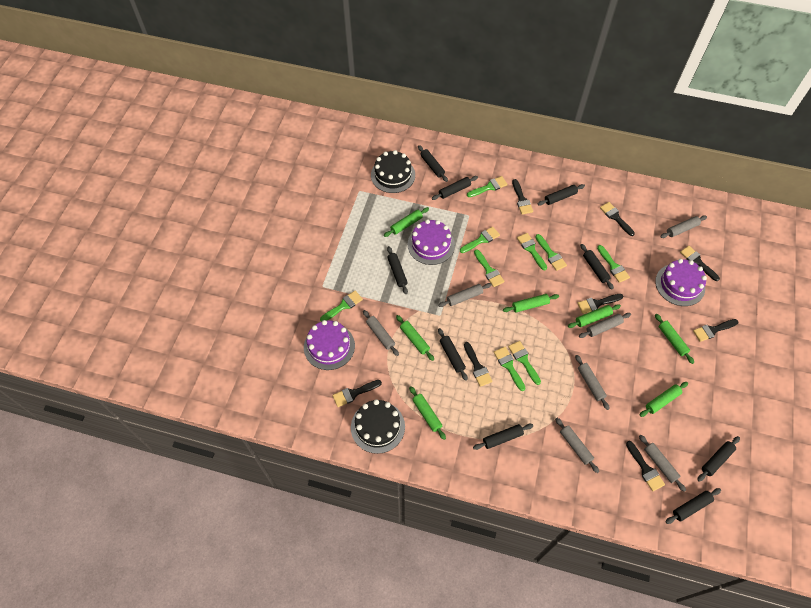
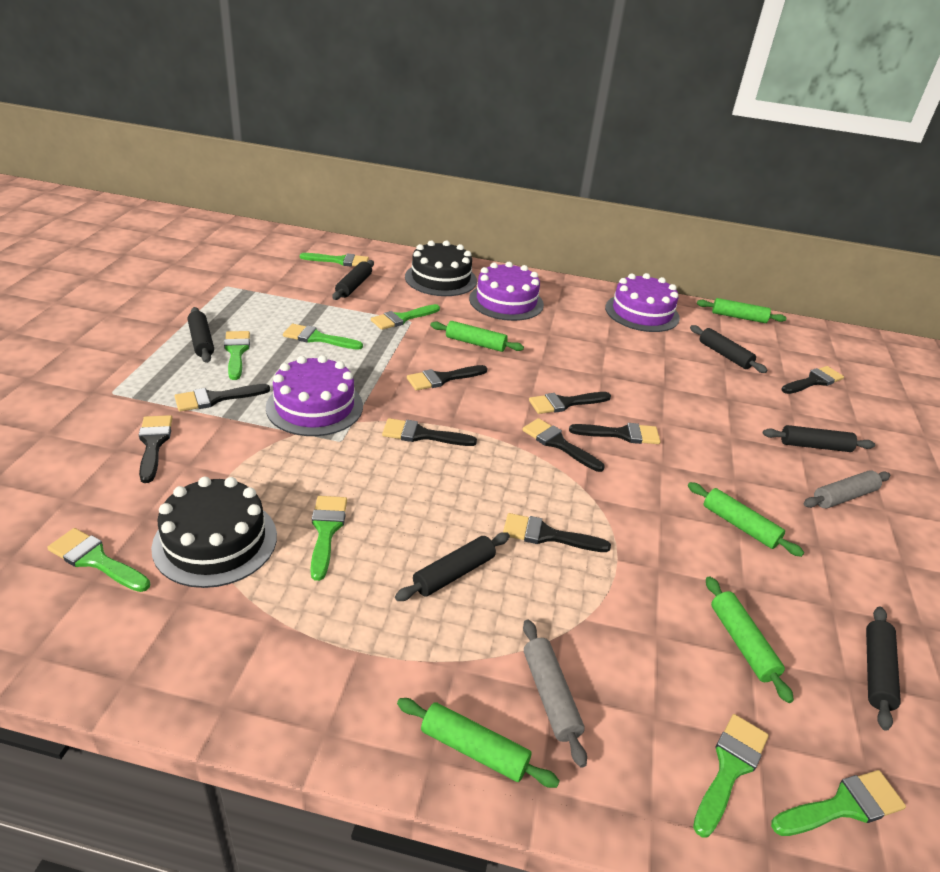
black brush: [332,380,382,407] [464,342,493,387] [512,179,533,215] [577,294,623,314] [600,202,635,236] [626,441,665,491] [680,246,720,281] [693,319,739,342] = 8 -> [139,415,172,483] [175,384,270,412] [382,418,477,446] [407,365,488,391] [503,513,611,552] [522,418,605,472] [529,392,611,414] [569,423,660,444] [781,366,844,394] = 9
black rolling pin: [387,246,408,294] [418,145,448,182] [432,176,478,200] [438,328,468,381] [473,424,533,450] [537,184,585,206] [580,244,614,289] [665,488,721,524] [697,436,740,482] = 9 -> [188,307,214,363] [332,260,374,300] [395,532,510,601] [690,325,768,373] [763,425,875,452] [866,606,901,731] = 6
green brush: [320,291,363,322] [460,226,500,253] [467,176,508,197] [474,249,505,287] [494,347,525,391] [508,341,541,385] [517,233,547,270] [536,234,567,271] [597,245,630,283] = 9 -> [47,528,150,592] [224,331,250,380] [283,324,363,350] [300,253,369,267] [310,496,347,581] [371,304,440,330] [693,714,769,837] [771,770,906,836] = 8
green rolling pin: [384,207,429,237] [396,315,434,361] [409,386,446,440] [503,294,559,313] [568,304,621,328] [639,382,688,417] [655,314,694,364] = 7 -> [397,698,560,788] [430,321,524,352] [688,482,804,557] [697,298,786,323] [706,576,794,703] = 5
grey rolling pin: [363,310,399,356] [438,283,492,307] [555,418,599,473] [575,355,609,410] [579,313,631,338] [639,435,686,492] [660,215,707,238] = 7 -> [523,619,587,768] [804,470,890,508] = 2

